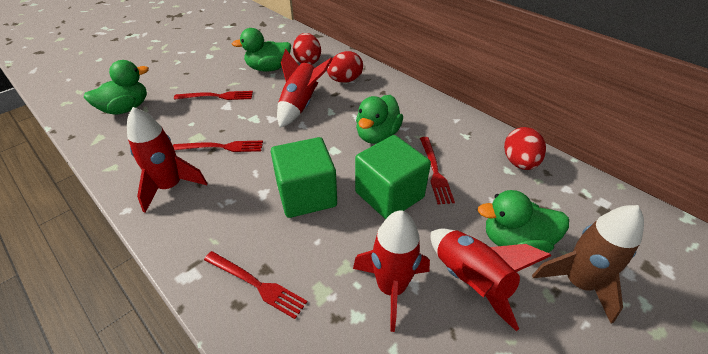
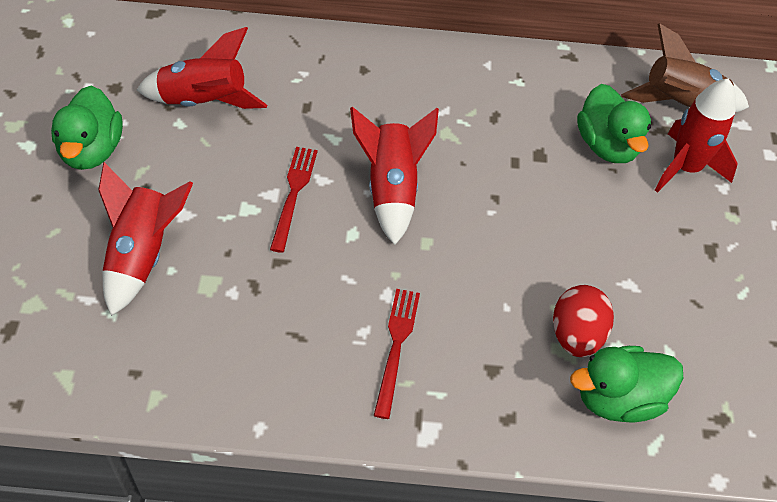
green cube: [271,137,337,218] [355,135,431,219] = 2 -> none = 0
green duck: [84,60,149,115] [232,28,291,72] [356,95,403,144] [478,190,569,253] = 4 -> [51,86,123,170] [570,346,683,423] [577,84,651,163] = 3
red egg: [293,33,321,65] [327,51,363,83] [504,127,546,170] = 3 -> [553,285,614,357] = 1
red fork: [173,141,263,152] [174,91,253,100] [204,251,307,319] [420,137,455,204] = 4 -> [270,147,318,253] [374,289,420,419] = 2

